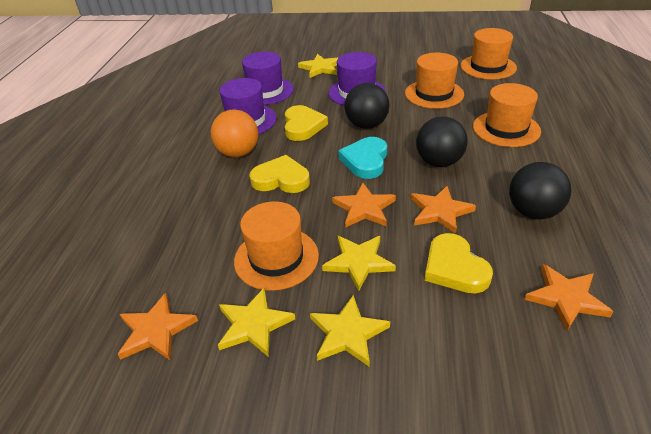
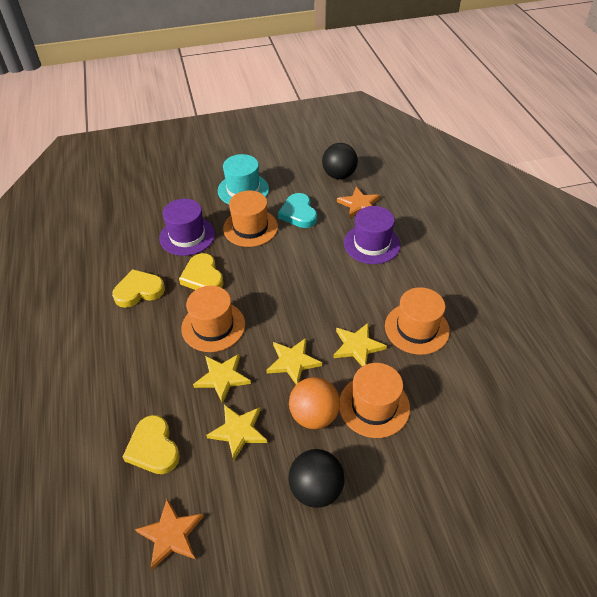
black ball: [345,83,389,129] [416,116,468,167] [509,162,572,219] = 3 -> [288,449,345,508] [322,143,358,179] = 2
orange star: [118,293,198,361] [332,183,396,228] [411,186,476,234] [524,264,613,331] = 4 -> [135,499,204,570] [337,187,380,218] = 2
purple hat: [220,78,277,134] [242,52,294,105] [329,52,386,106] = 3 -> [159,199,215,256] [344,206,401,264] = 2
turquoise hat: none = 0 -> [218,154,269,204] = 1

